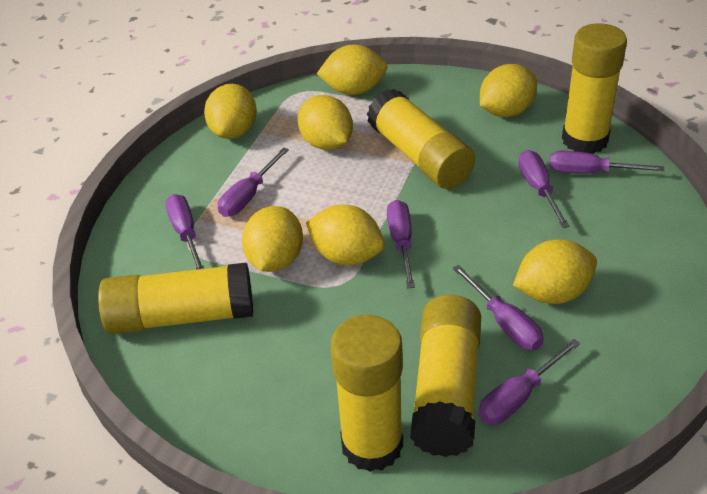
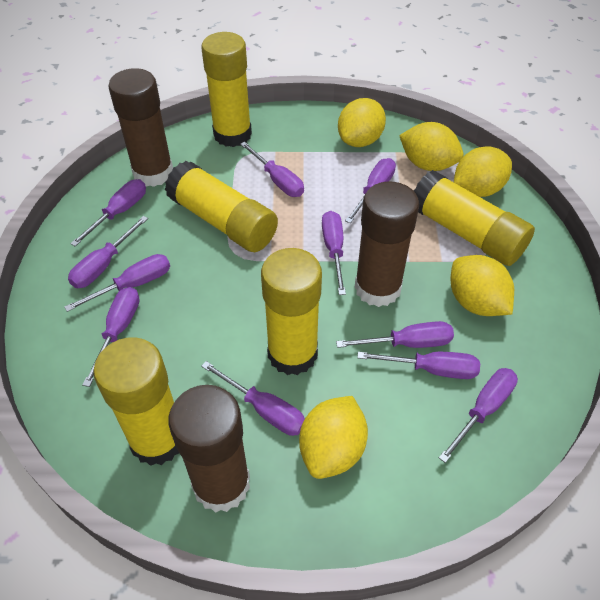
brown glue stick: none = 0 -> [108,68,173,187] [168,385,250,513] [354,181,419,307] = 3
purple screwdriver: [165,194,204,270] [218,147,289,217] [387,200,415,288] [453,265,544,350] [478,339,580,425] [518,150,570,228] [550,151,665,174] = 7 -> [64,254,170,312] [68,216,148,288] [70,179,146,247] [82,287,140,387] [201,361,305,436] [240,142,304,197] [322,211,346,295] [336,321,454,348] [345,158,396,223] [357,352,480,379] [439,368,518,463] = 11
yellow lemon: [204,84,257,139] [242,206,303,272] [298,95,353,150] [306,205,385,265] [317,45,388,95] [480,64,537,117] [513,240,597,304] = 7 -> [299,396,368,479] [338,98,386,147] [399,122,464,171] [450,255,514,316] [454,146,512,197] = 5

